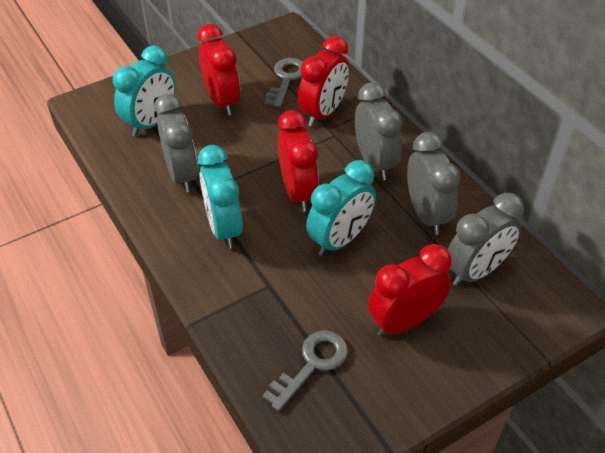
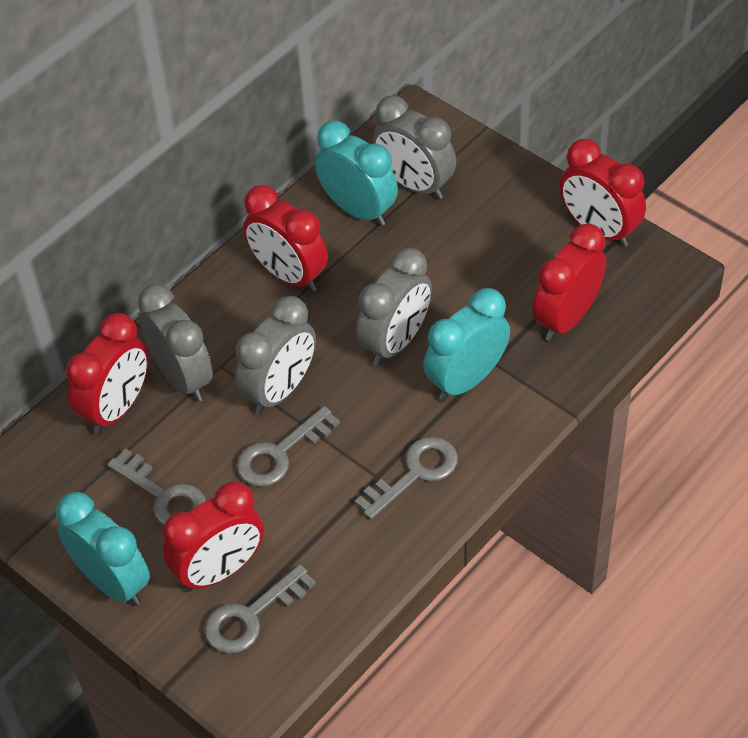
grey key: [262,330,348,412] [264,58,303,108] = 2 -> [107,448,206,525] [204,564,316,654] [237,406,340,487] [355,436,458,519] = 4
red clock: [197,24,240,116] [278,110,319,211] [298,36,350,127] [368,244,452,336] = 4 -> [66,313,148,434] [163,481,264,591] [243,185,328,292] [532,224,607,341] [560,139,646,247] = 5

